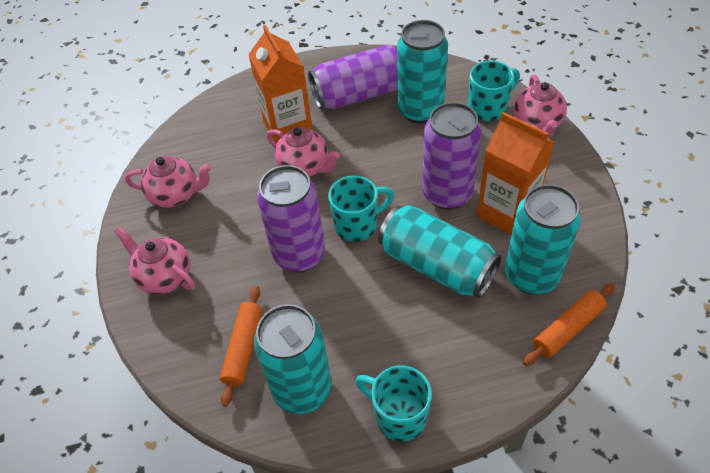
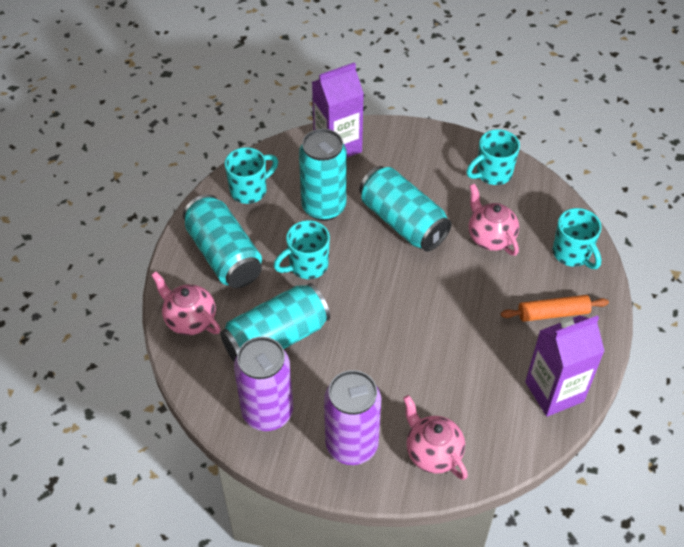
orange carton: [248,25,312,143] [477,112,554,235] = 2 -> none = 0
orange rolling pin: [220,286,262,407] [523,284,615,366] = 2 -> [501,295,609,322] = 1
pink teapot: [114,227,195,294] [125,156,212,208] [266,127,340,177] [513,74,567,138] = 4 -> [151,271,221,335] [403,395,468,480] [469,184,519,256] = 3
purple can: [257,165,325,272] [308,44,398,109] [422,102,481,210] = 3 -> [234,337,293,431] [324,370,381,465] = 2
purple carton: none = 0 -> [312,62,364,157] [525,315,605,417] = 2
turquoise mug: [328,176,394,242] [355,365,432,442] [468,61,520,121] = 3 -> [225,147,278,204] [273,220,330,279] [466,129,520,185] [553,208,602,269] = 4

